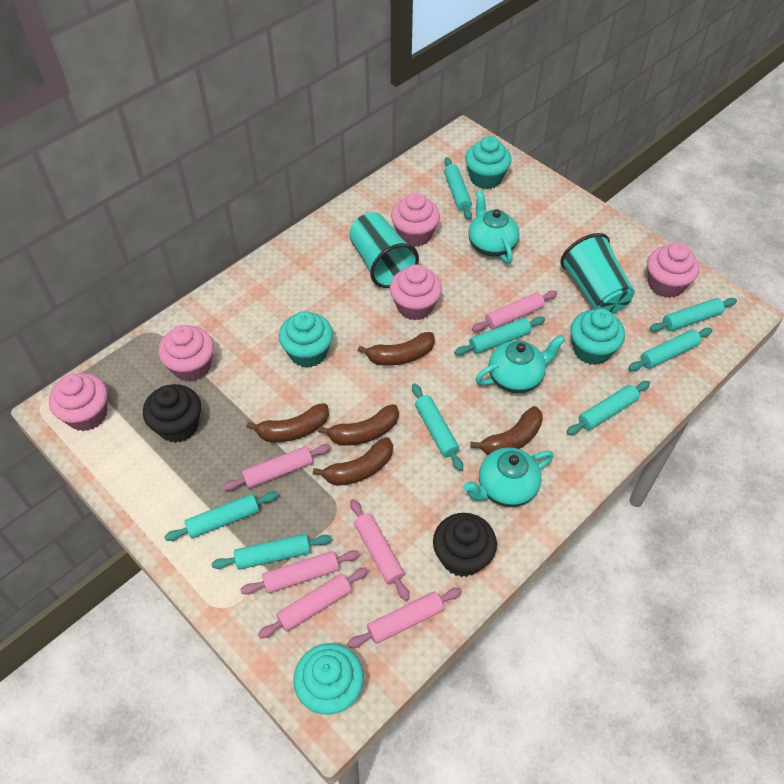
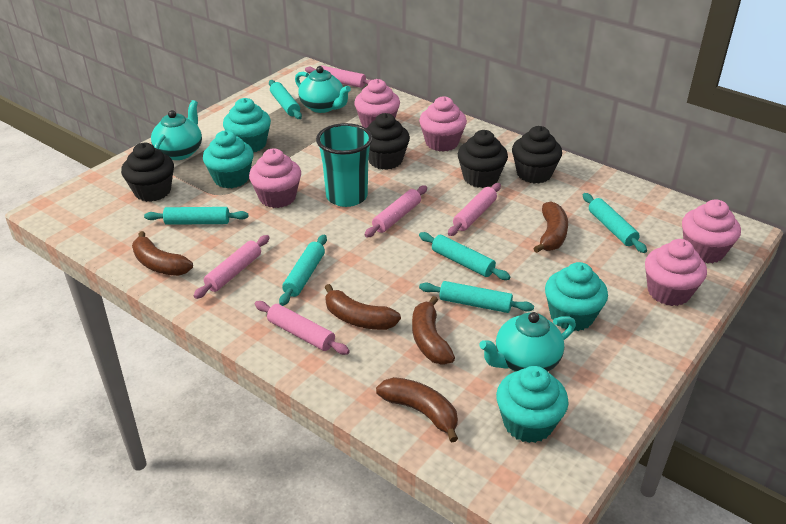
black cupcake: [143,384,201,443] [433,513,497,577] = 2 -> [121,143,174,202] [366,113,410,170] [458,130,508,188] [512,126,562,184] = 4
pink rolling pin: [223,444,331,491] [240,550,360,594] [258,568,368,639] [347,588,462,648] [350,499,410,601] [472,290,557,332] = 6 -> [193,235,269,299] [255,301,350,355] [305,65,371,88] [364,185,427,237] [448,183,501,236] = 5
turquoise cup: [349,212,419,288] [561,233,635,314] = 2 -> [316,123,373,207] = 1
turquoise rolling pin: [164,492,278,541] [211,534,332,570] [412,384,463,471] [444,157,472,220] [454,316,545,356] [567,381,650,435] [628,328,712,371] [649,298,737,332] = 8 -> [144,207,248,225] [269,80,302,119] [279,235,327,306] [419,232,510,280] [419,281,534,313] [583,193,647,253] = 6

